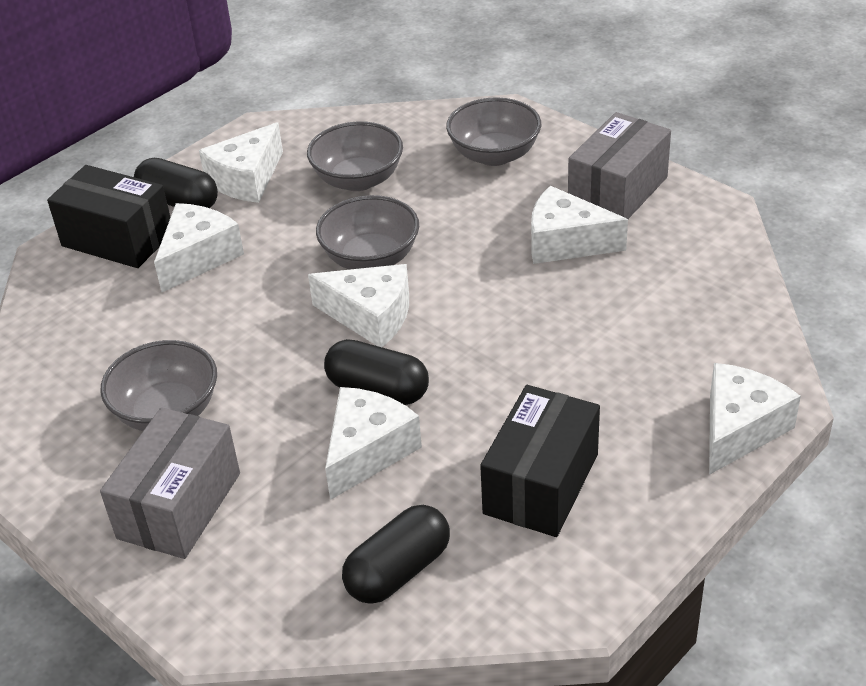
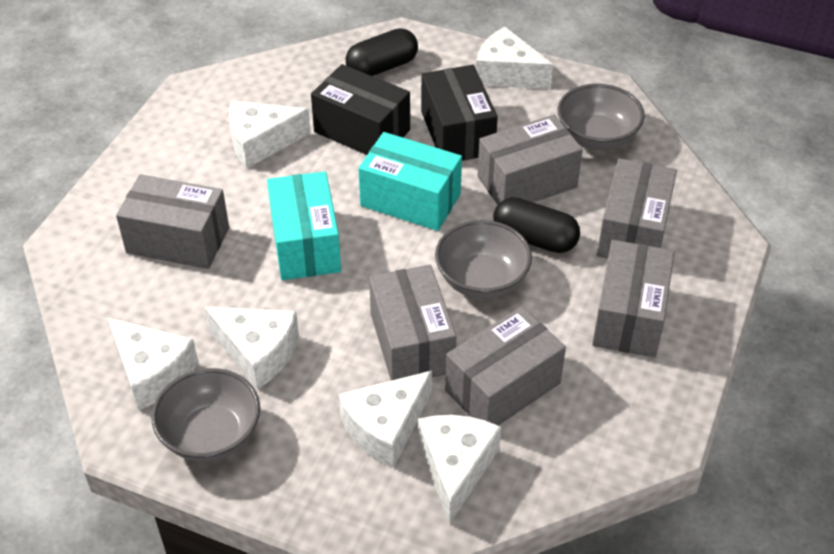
black capsule: [134,158,218,208] [324,339,429,405] [342,505,450,604] = 3 -> [346,28,418,76] [493,197,580,253] = 2
grey bowl: [100,340,217,431] [307,121,403,191] [316,195,419,270] [446,97,541,166] = 4 -> [151,368,260,462] [435,220,532,299] [558,84,645,150] = 3
grey box: [100,407,240,559] [568,112,671,219] = 2 -> [116,174,229,269] [369,265,456,381] [445,307,566,426] [478,115,583,205] [592,240,674,358] [597,158,677,259] = 6
turquoise box: none = 0 -> [267,171,341,280] [358,132,462,231] = 2

